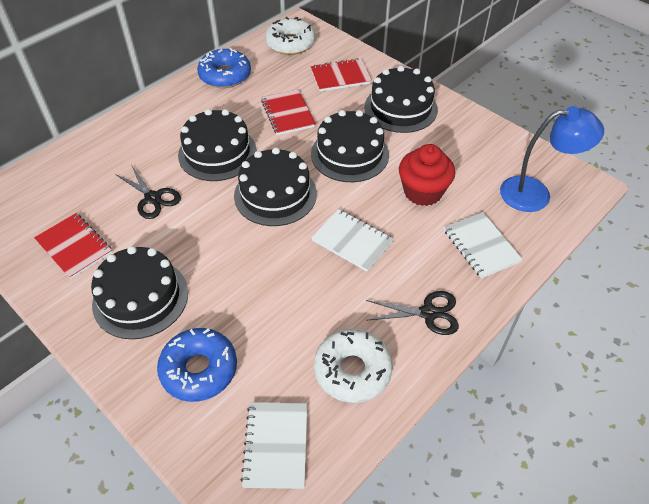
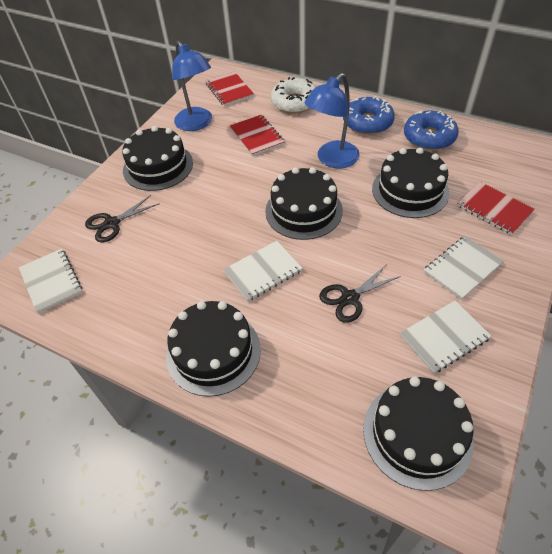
blue lamp: [500,106,604,212] = 1 -> [172,41,212,131] [304,73,360,168] = 2
red cupcake: [399,144,455,206] = 1 -> none = 0
white donut: [265,17,315,55] [314,329,393,403] = 2 -> [270,77,316,114] = 1
white notebook: [241,402,307,489] [311,209,394,272] [444,212,523,279] = 3 -> [19,249,83,314] [223,241,303,302] [400,300,491,373] [424,236,504,300] = 4

